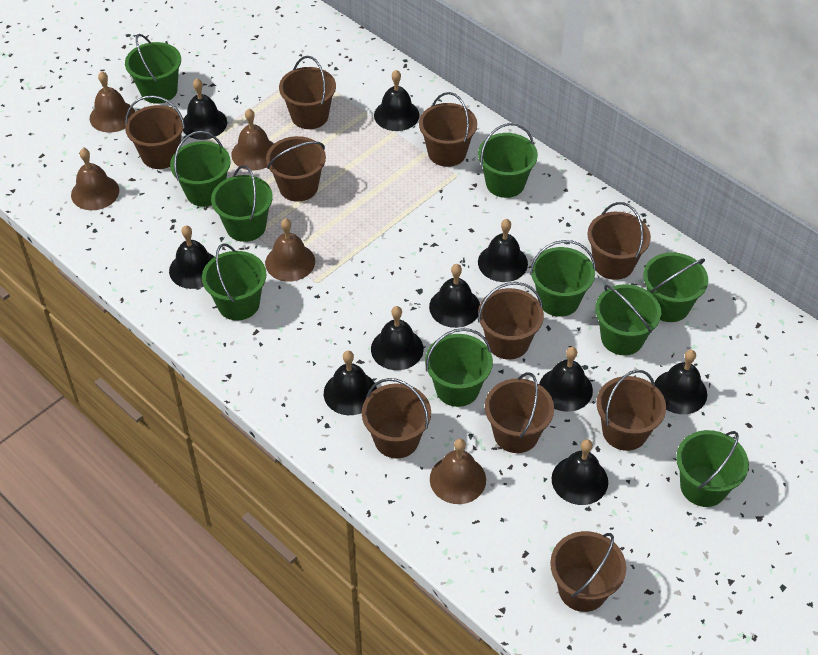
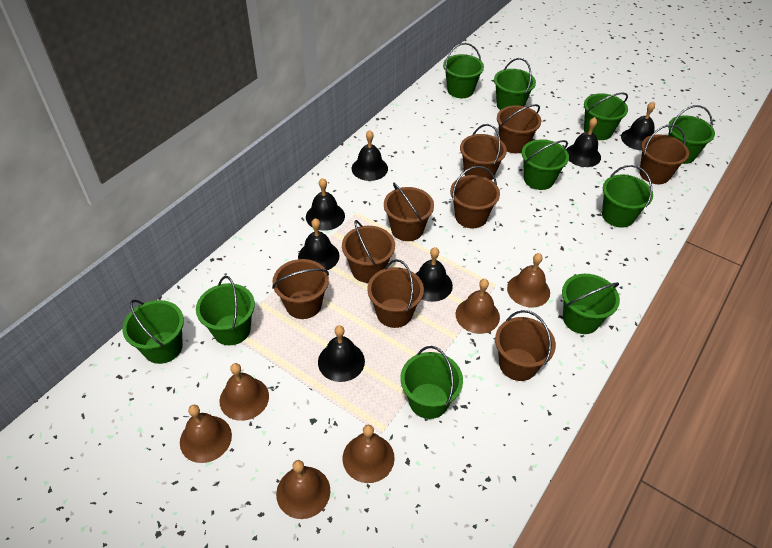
black bell: [169,225,214,289] [183,78,227,140] [324,351,377,415] [371,306,423,370] [374,70,419,131] [429,264,480,328] [478,219,528,282] [539,347,593,412] [552,439,608,505] [655,350,707,414] = 10 -> [298,218,339,270] [306,178,345,231] [318,325,365,382] [351,130,388,181] [415,247,453,302] [566,117,601,167] [621,102,655,151] = 7
brown bell: [71,148,119,210] [90,71,135,133] [231,109,274,171] [265,218,315,282] [430,439,486,504] = 5 -> [180,405,232,463] [220,363,269,421] [276,460,330,519] [343,425,395,483] [456,279,500,334] [507,253,550,307] = 6
brown bucket: [125,95,185,169] [266,136,326,202] [279,56,336,129] [362,378,431,458] [419,92,477,167] [478,282,544,359] [485,372,554,453] [550,531,626,612] [587,202,651,280] [596,370,666,451] = 10 -> [272,259,329,319] [342,220,395,283] [367,259,424,328] [384,183,434,241] [450,166,500,228] [460,124,507,180] [495,310,556,381] [497,104,541,153] [639,125,689,184] = 9

